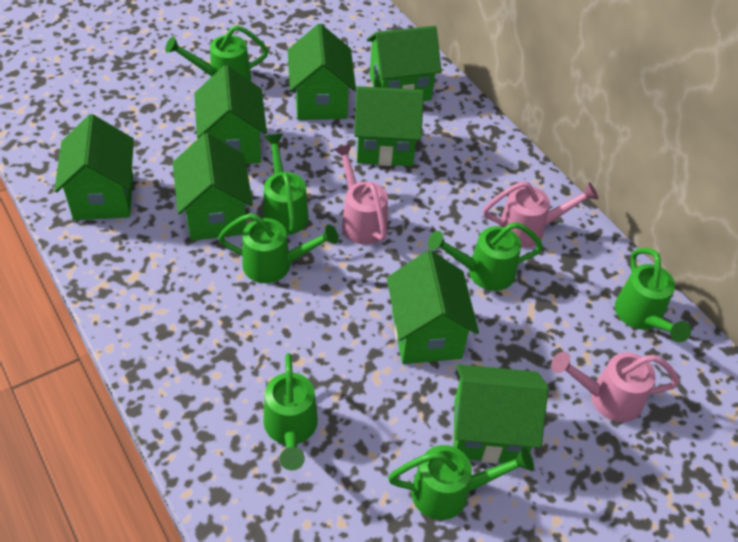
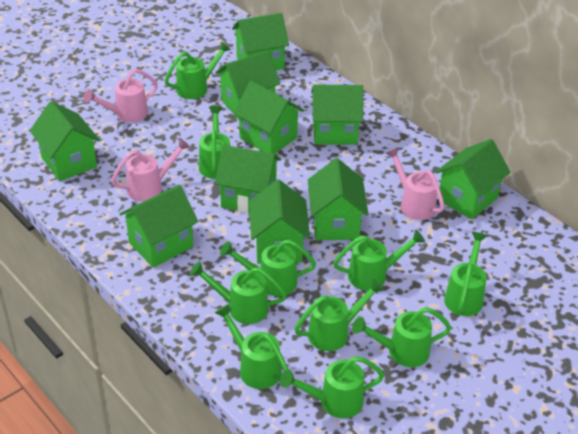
green house: [54,114,134,220] [173,133,253,241] [194,65,267,164] [288,24,356,120] [354,86,424,166] [367,26,442,101] [387,250,479,364] [454,364,548,464] = 8 -> [30,101,100,181] [119,185,198,268] [215,51,281,120] [215,145,281,213] [232,13,289,70] [233,81,304,154] [249,180,310,264] [308,158,368,240] [311,85,363,145] [435,139,510,220] = 10
green watering can: [165,25,268,81] [218,213,339,283] [263,134,309,235] [264,353,318,471] [388,445,534,520] [428,222,543,291] [615,248,691,342] = 7 -> [165,42,231,99] [190,261,287,324] [199,106,230,179] [215,304,288,389] [220,240,316,296] [280,356,384,418] [294,279,384,351] [333,230,425,291] [352,307,451,367] [444,232,487,316] = 10

